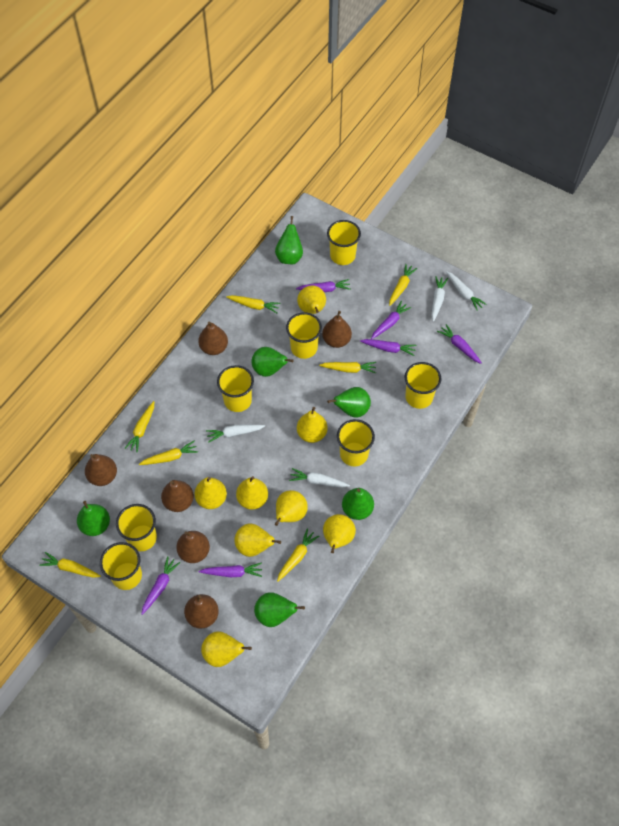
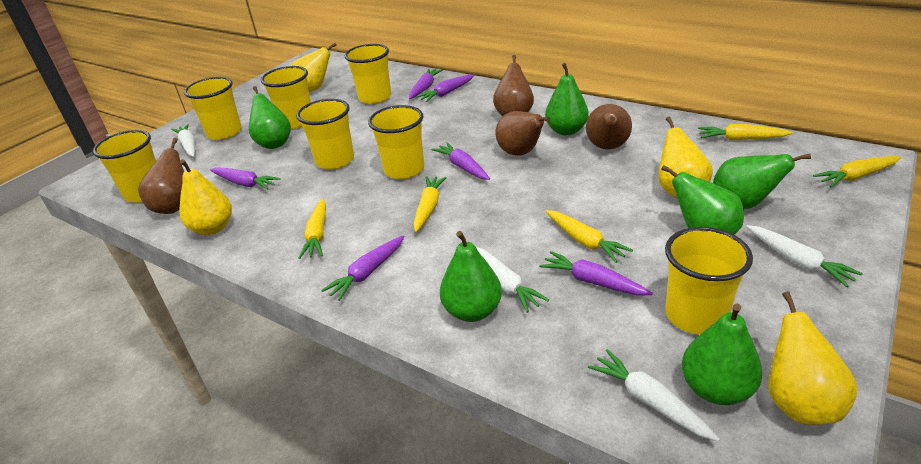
brown pear: [85,454,117,486] [161,480,194,512] [176,531,210,563] [184,594,219,629] [198,321,228,355] [322,311,352,348] = 6 -> [138,138,184,214] [493,55,534,116] [495,111,550,156] [586,104,632,149] = 4
yellow carrot: [39,552,101,578] [124,401,154,453] [139,441,198,465] [226,295,280,313] [277,528,319,582] [319,362,376,373] [389,264,417,306] = 7 -> [298,198,326,259] [413,176,447,232] [546,210,633,263] [698,124,793,141] [813,156,901,187] = 5
yellow pear: [194,477,227,509] [201,632,252,667] [234,524,281,557] [236,476,268,510] [275,490,308,526] [297,285,326,314] [297,407,328,443] [323,514,356,553] = 8 -> [179,159,232,235] [291,43,337,92] [658,117,713,198] [768,291,858,425] = 4

